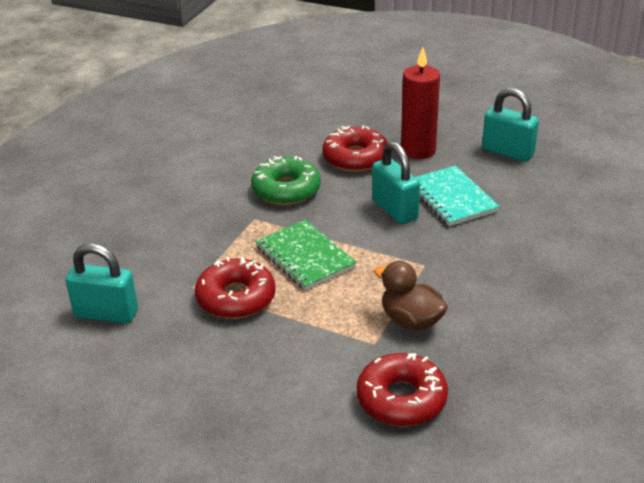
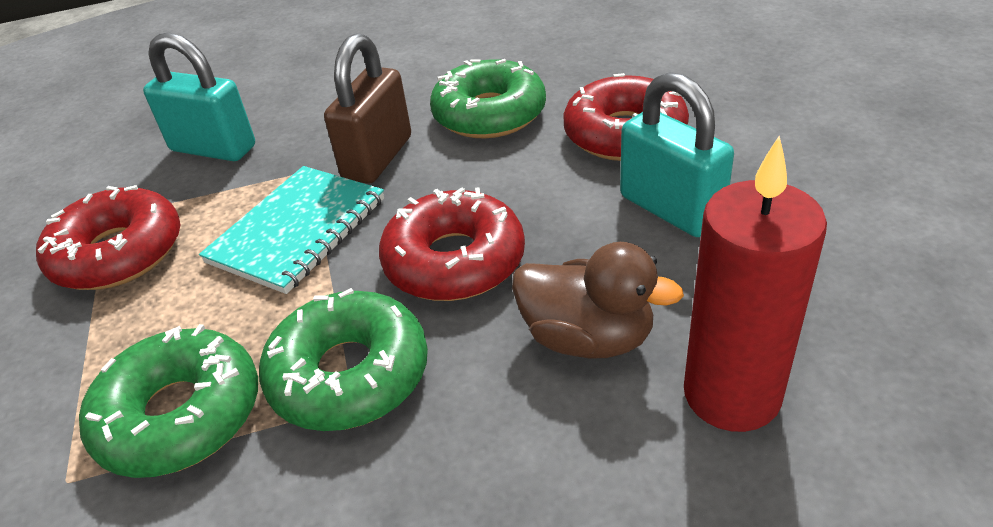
brown padlock: none = 0 -> [324,33,411,184] = 1
green donut: [251,156,321,205] = 1 -> [79,324,258,478] [259,288,428,431] [430,59,546,138] = 3
green notebook: [255,220,357,290] = 1 -> none = 0
turquoise padlock: [65,243,138,324] [372,142,420,224] [482,88,539,162] = 3 -> [143,33,255,161] [620,72,734,237] = 2

